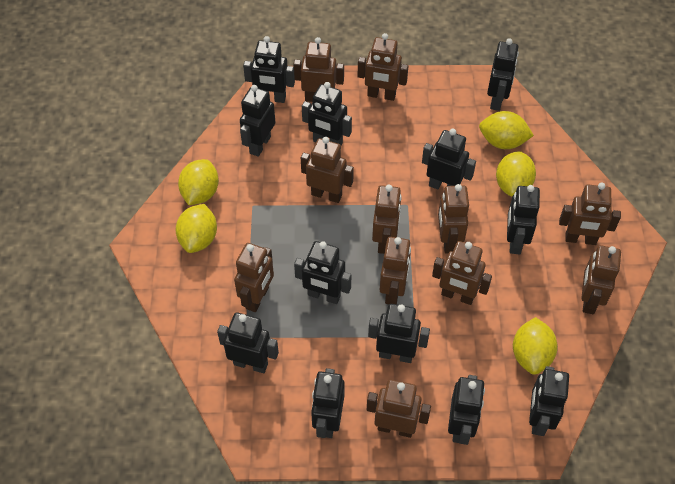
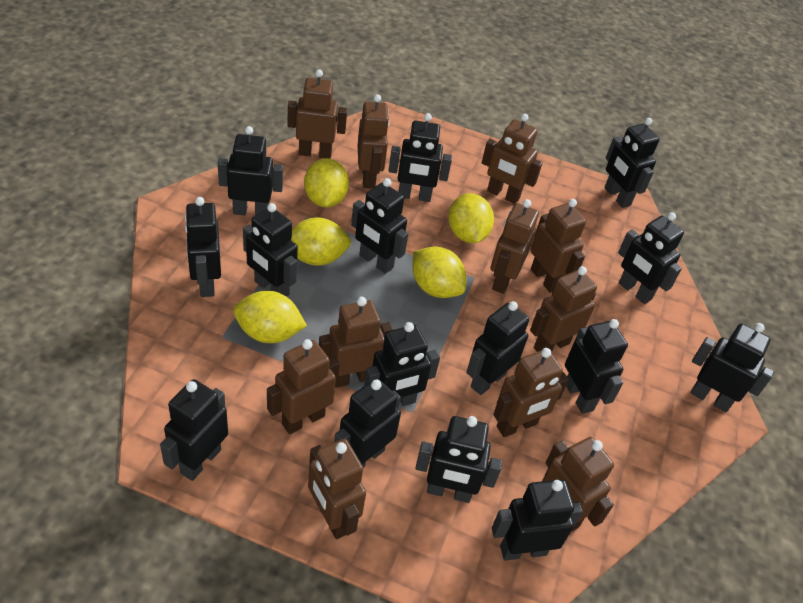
black robot: [217,312,279,373] [240,85,275,157] [243,36,295,103] [294,241,351,304] [302,82,352,145] [311,368,345,438] [368,304,430,363] [422,129,476,189] [448,375,485,445] [487,38,519,111] [507,185,540,254] [529,366,569,436] = 12 -> [160,379,228,481] [185,197,221,297] [218,126,283,216] [243,203,298,297] [334,378,401,468] [351,178,408,274] [364,322,440,406] [389,113,452,202] [416,416,502,503] [466,301,529,395] [492,480,583,561] [565,319,628,414] [604,118,660,208] [618,212,684,304] [691,323,774,412] = 15

